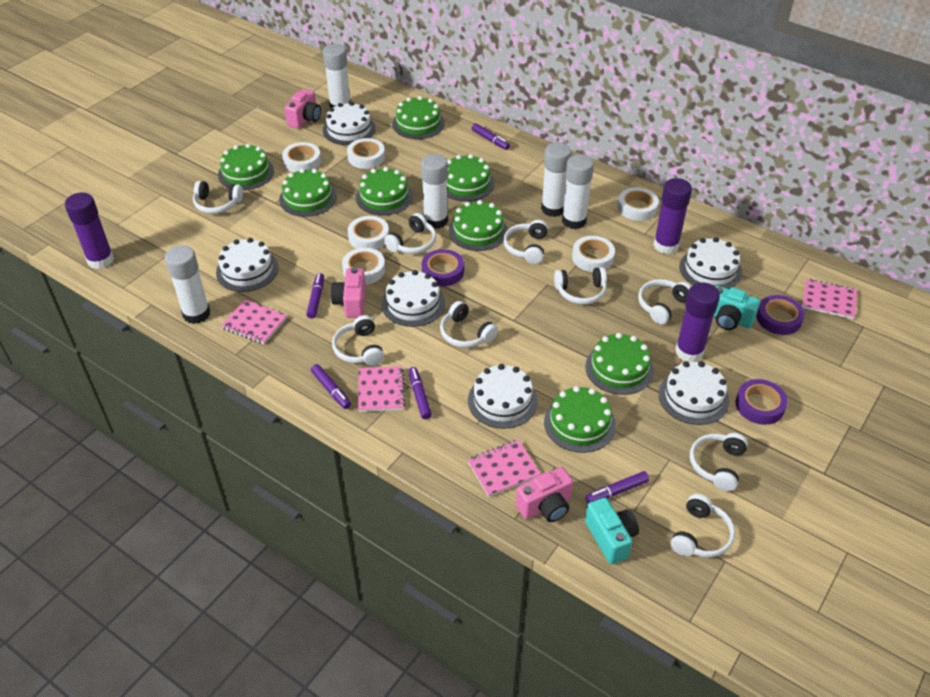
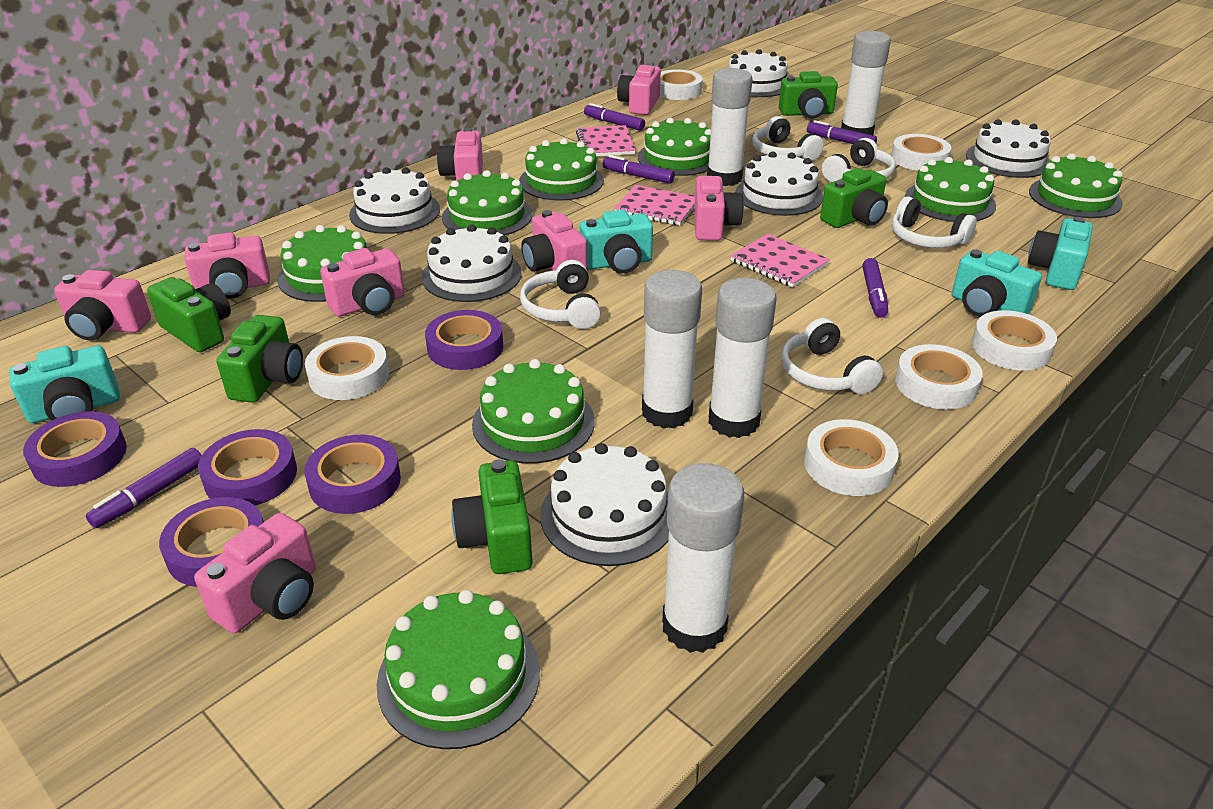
green camera: none = 0 -> [147,277,231,352] [216,315,303,403] [451,459,533,574] [779,71,838,119] [820,168,888,228] = 5
pink camera: [284,89,321,129] [331,267,366,318] [516,467,573,522] = 3 -> [54,270,151,340] [185,232,270,299] [194,513,316,633] [320,248,405,317] [437,128,483,181] [521,210,587,272] [617,63,661,115] [694,176,744,241] = 8
pink notebook: [221,300,287,344] [358,366,405,412] [467,440,541,497] [802,279,857,319] = 4 -> [576,125,636,157] [614,185,695,226] [730,234,830,287] = 3
purple glue stick: [65,192,114,269] [653,178,692,254] [675,283,720,362] = 3 -> none = 0
purple tape: [422,249,464,286] [735,379,788,425] [756,295,805,335] = 3 -> [23,411,127,487] [159,497,264,587] [198,429,297,505] [304,435,401,514] [425,310,503,370] = 5
turquoise camera: [585,498,639,564] [713,286,760,330] = 2 -> [9,346,120,423] [580,210,653,273] [952,249,1042,317] [1028,217,1093,290] = 4
white headphones: [193,181,243,214] [332,315,384,366] [384,213,436,254] [440,301,498,348] [503,220,548,264] [554,267,607,304] [638,279,691,324] [671,494,735,558] [690,433,748,491] = 9 -> [520,260,601,329] [752,116,824,161] [781,318,883,394] [822,138,896,182] [892,197,977,248] = 5

